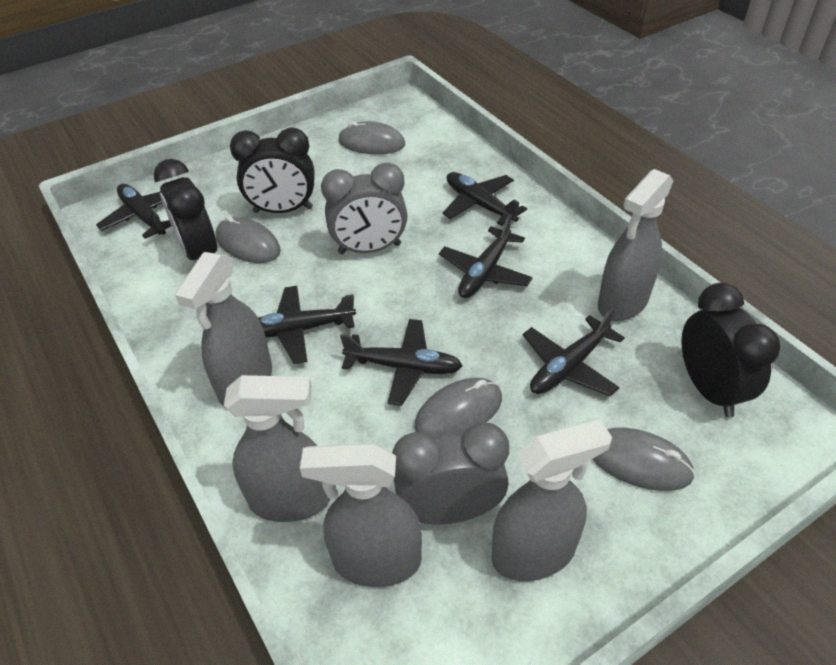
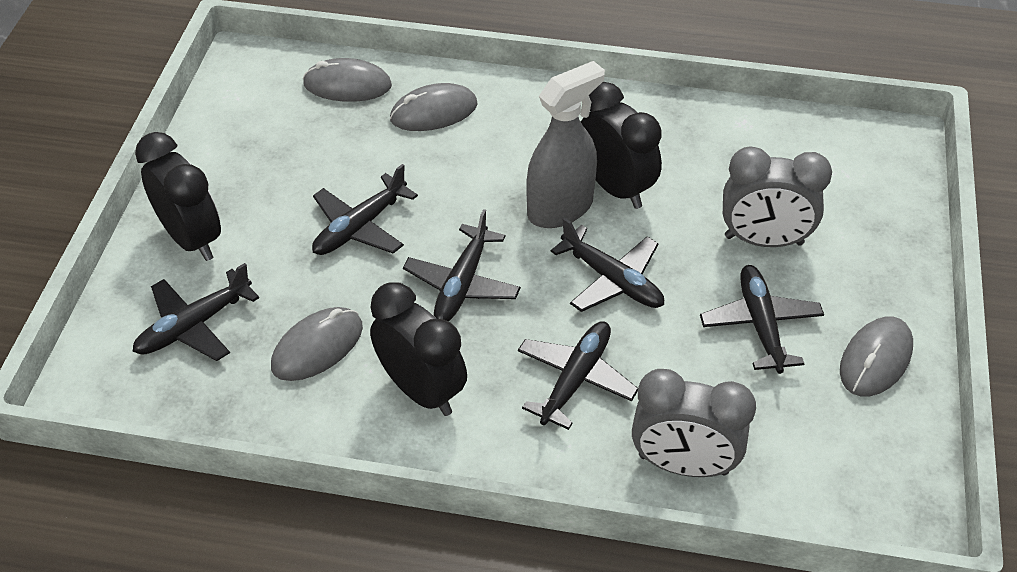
grey spray bottle: [175,252,272,407] [224,375,330,522] [300,443,422,587] [492,419,612,581] [598,169,674,321] = 5 -> [526,61,605,228] = 1

